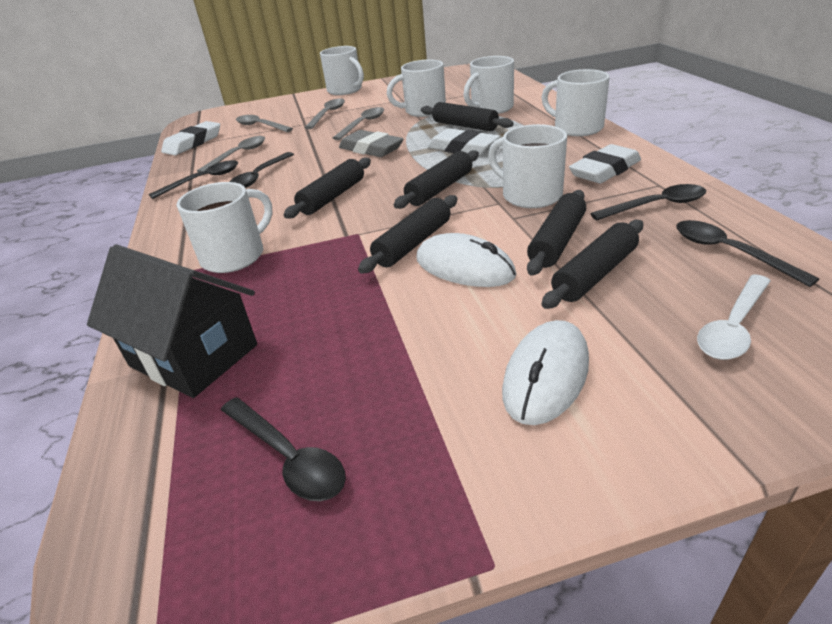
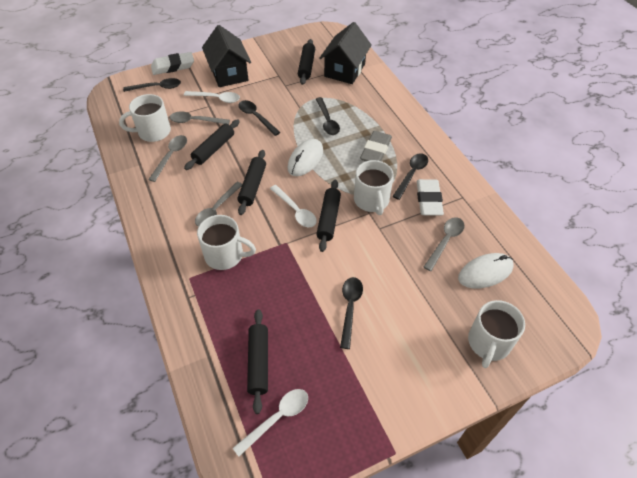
black house: [87,245,257,398] = 1 -> [202,25,251,87] [319,22,372,84] = 2
black rolling pin: [284,157,371,219] [358,195,457,274] [394,150,479,209] [421,102,514,131] [527,190,586,275] [542,220,643,309] = 6 -> [184,119,240,170] [238,150,266,215] [247,309,268,414] [298,39,315,85] [316,180,341,252] = 5
white eraser: [161,121,220,155] [427,128,500,156] [569,144,641,184] = 3 -> [151,52,194,75] [417,179,444,216] = 2
white mug: [177,182,273,273] [320,46,364,95] [387,60,446,117] [463,56,514,114] [488,124,567,208] [541,69,610,136] = 6 -> [119,94,171,142] [197,215,256,270] [354,160,394,215] [468,300,525,368] = 4
white spoon: [697,274,771,360] = 1 -> [184,91,240,103] [233,389,308,456] [270,185,317,227] = 3

